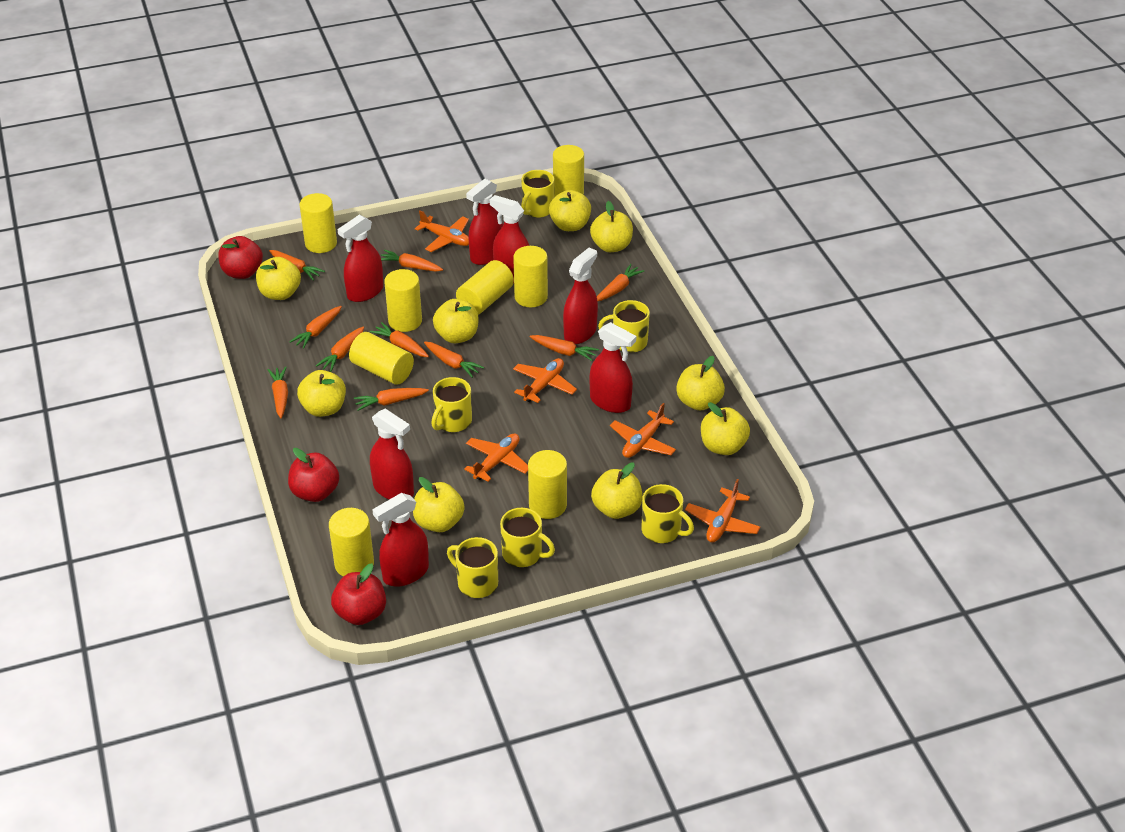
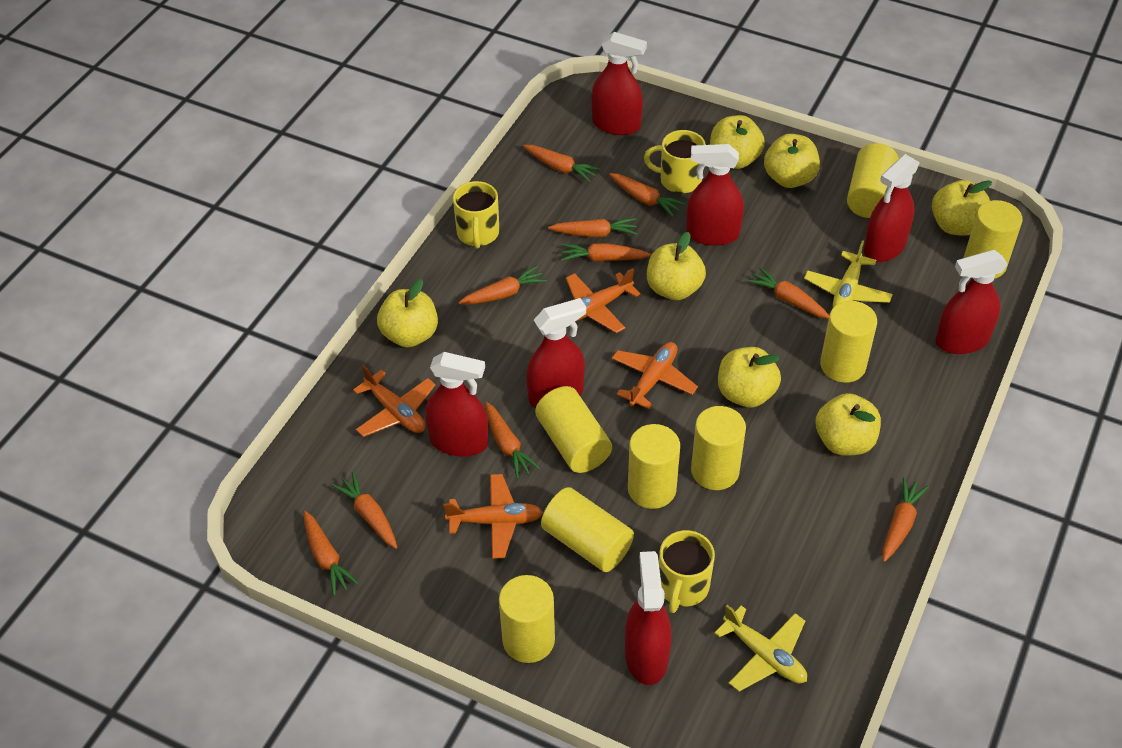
orange plane: [415,210,469,252] [464,434,528,482] [513,358,577,403] [610,403,676,458] [685,479,760,543] = 5 -> [353,365,436,437] [444,474,543,559] [566,268,640,333] [612,342,698,409] = 4
red apple: [218,236,263,279] [288,448,339,502] [331,563,386,625] = 3 -> none = 0
yellow apple: [256,257,301,300] [297,370,346,417] [413,477,465,532] [433,299,479,343] [549,190,591,231] [590,201,633,252] [591,462,643,519] [676,356,725,411] [701,402,750,455] = 9 -> [377,279,438,347] [647,232,706,300] [710,115,765,169] [718,347,781,408] [764,134,820,188] [816,393,881,456] [932,180,992,236] = 7
yellow mug: [431,377,472,432] [447,537,498,598] [500,508,555,567] [521,170,554,218] [598,300,650,353] [642,484,694,543] = 6 -> [453,181,499,248] [644,130,706,193] [659,530,715,613] = 3
yellow plane: none = 0 -> [714,605,807,692] [804,240,893,308] = 2

